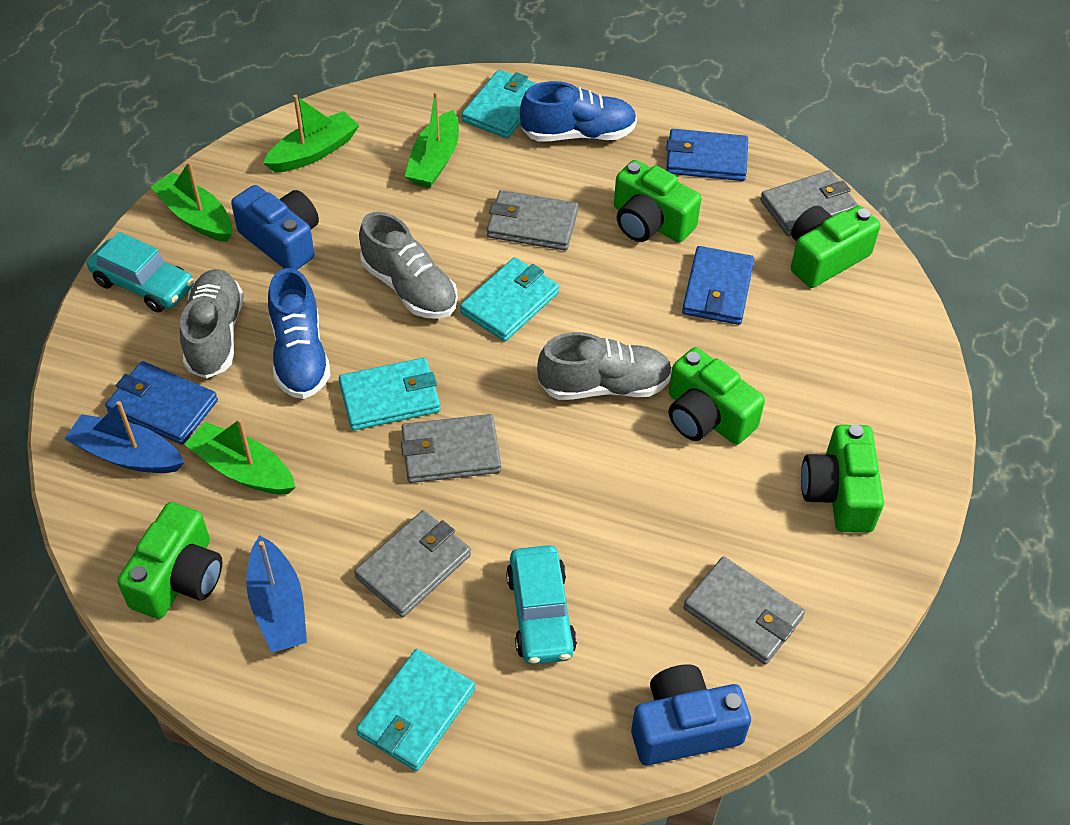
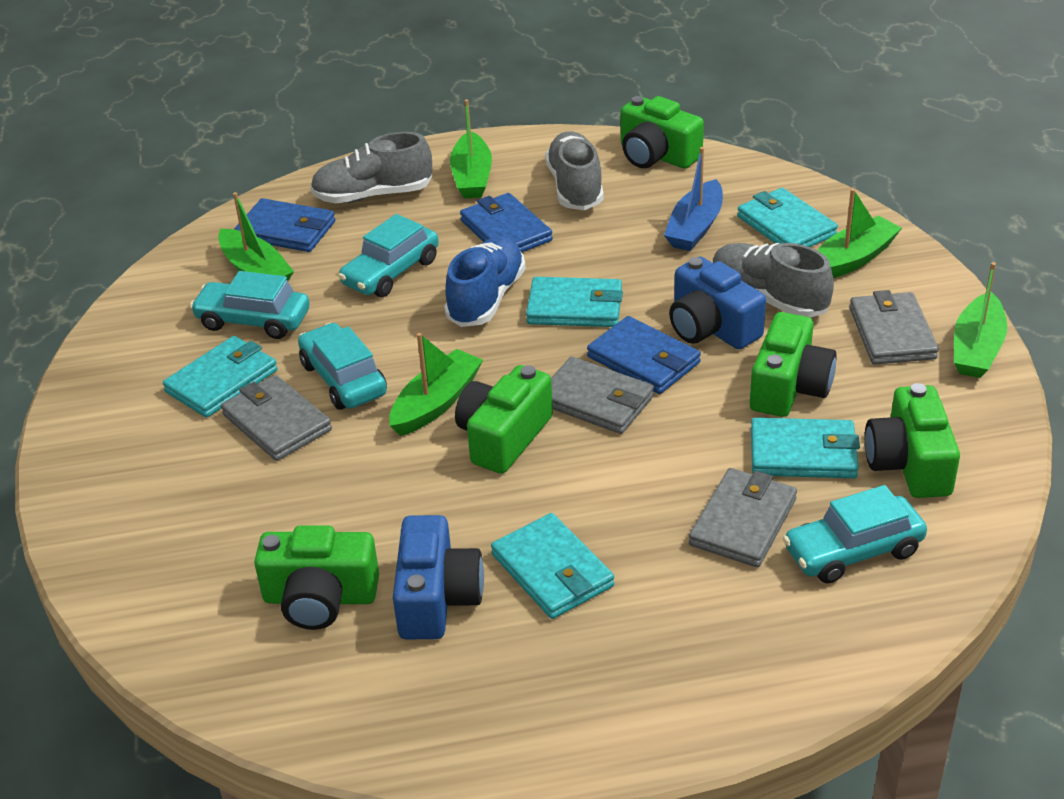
blue boat: [65,401,184,473] [246,535,307,653] = 2 -> [664,147,723,251] = 1
blue shoe: [268,268,331,399] [520,81,637,142] = 2 -> [444,236,526,327] = 1
green boat: [150,161,232,242] [184,418,296,494] [263,95,359,173] [405,91,459,188] = 4 -> [218,192,294,281] [389,333,483,436] [450,99,492,199] [817,188,902,278] [954,262,1007,378] = 5
grey wallet: [354,510,471,617] [401,414,501,483] [487,190,578,250] [683,557,805,665] [760,170,858,236] = 5 -> [221,375,332,461] [551,357,654,434] [689,468,797,568] [850,290,939,365] = 4
turquoise car: [87,232,194,312] [506,545,577,665] = 2 -> [190,271,310,339] [298,323,387,410] [338,214,439,297] [783,485,927,584] = 4
turquoise wallet: [339,357,440,430] [356,649,475,771] [460,257,559,342] [462,70,538,139] = 4 -> [163,336,278,418] [491,513,614,619] [526,277,623,327] [737,188,838,247] [751,418,860,478] = 5

